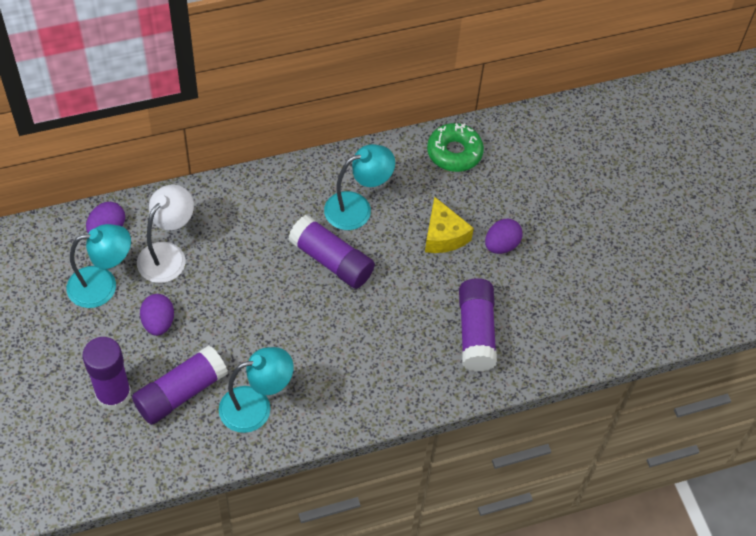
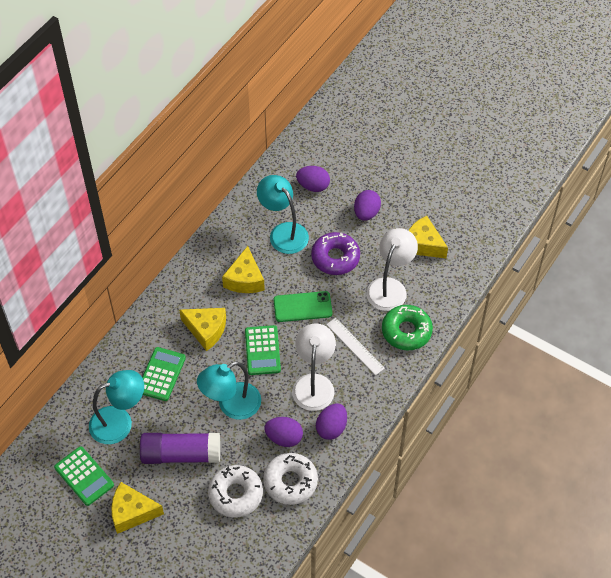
green calculator: none = 0 -> [54,447,114,506] [142,347,186,401] [245,325,281,375] = 3
green phone: none = 0 -> [274,291,332,322] = 1
purple donut: none = 0 -> [311,232,360,275] = 1
purple egg: [86,202,125,233] [140,294,174,336] [485,219,523,254] = 3 -> [264,417,303,447] [296,166,330,192] [316,403,347,440] [354,190,381,221] = 4
purple glue stick: [82,337,131,411] [132,345,228,425] [288,215,375,289] [459,278,497,372] = 4 -> [140,433,220,464] = 1
white donut: none = 0 -> [208,465,263,518] [263,453,318,505] = 2
white lamp: [137,184,194,283] = 1 -> [292,324,336,411] [366,228,418,311] = 2
white ruler: none = 0 -> [326,318,385,375] = 1
yellow cheese: [425,197,474,253] = 1 -> [111,482,164,534] [179,308,226,351] [222,246,265,293] [408,216,448,258] = 4

